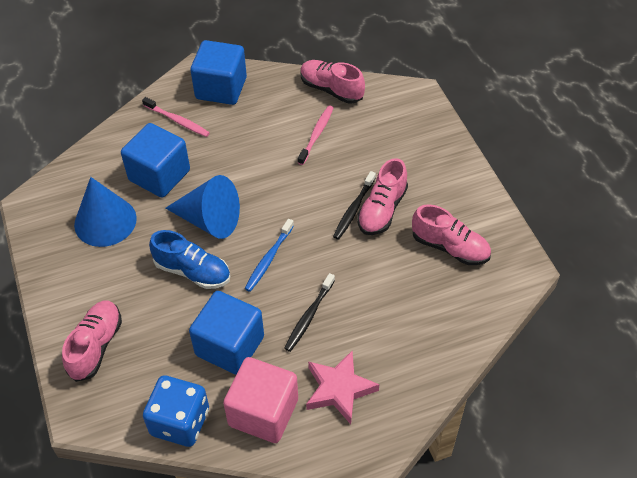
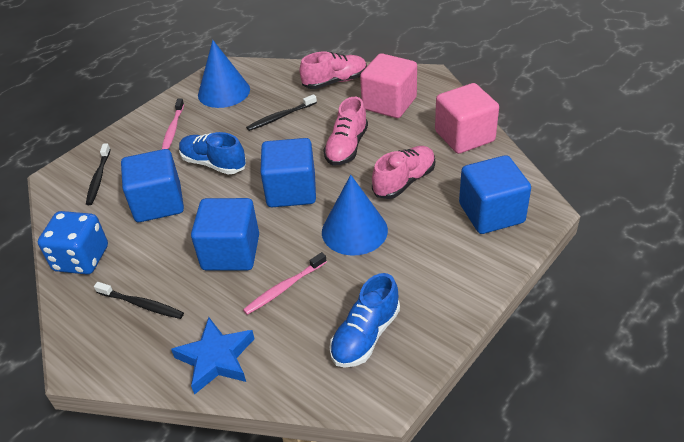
black toothbrush: [284,273,335,352] [333,171,376,240] = 2 -> [86,143,111,205] [94,282,184,319] [246,94,317,131] = 3
blue cube: [121,123,190,198] [189,291,264,375] [190,40,247,105] = 3 -> [121,149,184,222] [191,198,259,270] [260,138,316,207] [459,155,531,234] = 4
blue shoe: [149,230,230,289] = 1 -> [179,132,246,175] [329,273,400,368] = 2
blue star: none = 0 -> [171,317,255,395] = 1
blue toothbrush: [245,219,294,292] = 1 -> none = 0
pink cube: [223,357,298,443] = 1 -> [360,53,417,118] [435,83,499,154] = 2
pink shoe: [62,300,122,382] [300,60,365,104] [357,158,408,235] [412,204,491,265] = 4 -> [300,51,367,89] [323,97,368,166] [372,146,435,199] = 3
pink star: [306,351,379,424] = 1 -> none = 0

